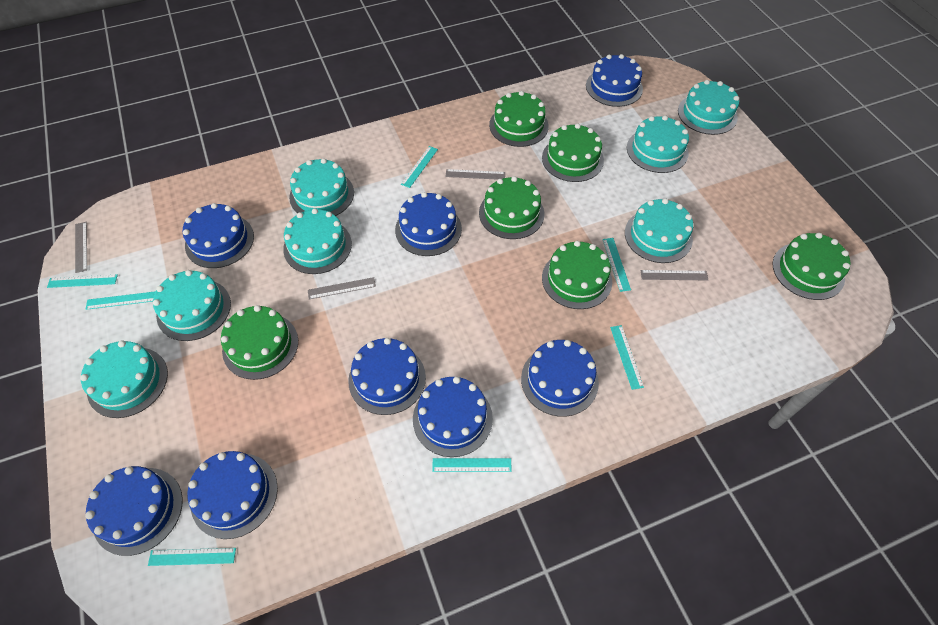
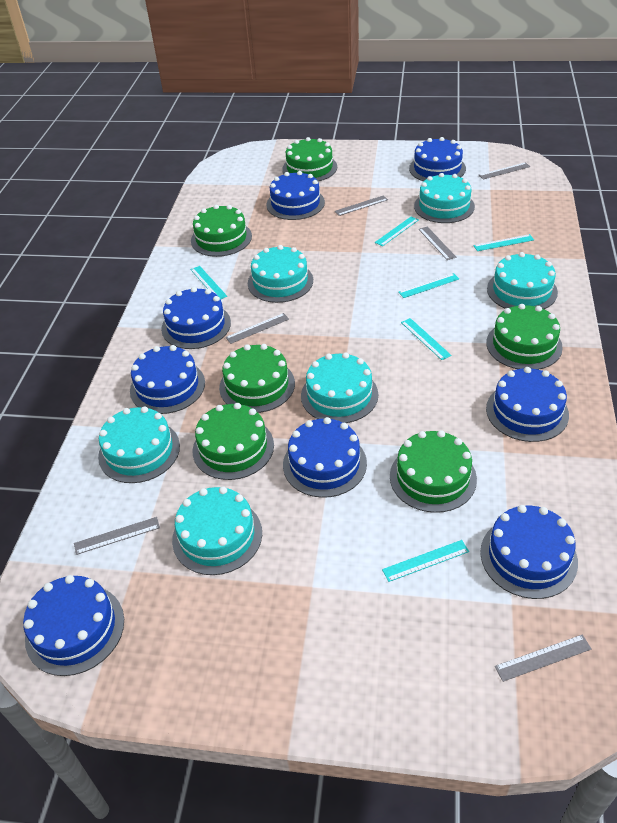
grey ruler: [75,222,87,273] [308,277,376,299] [445,169,505,180] [640,270,708,280] = 4 -> [74,517,160,555] [225,313,289,344] [335,195,388,216] [419,226,456,260] [479,162,530,179] [495,635,591,682] = 6
turquoise cake: [80,341,168,418] [153,270,231,341] [283,208,352,274] [289,158,354,216] [625,198,693,263] [627,115,689,173] [678,80,739,135] = 7 -> [98,406,180,483] [172,487,262,575] [248,245,313,303] [301,352,378,423] [414,173,475,223] [487,252,558,309] = 6
turquoise ruler: [47,275,118,288] [86,291,156,310] [148,548,236,566] [401,146,438,188] [432,458,512,472] [603,238,631,292] [610,325,644,390] = 7 -> [191,266,227,299] [375,217,419,246] [382,540,469,582] [398,273,459,298] [401,318,452,360] [473,234,534,251] = 6

